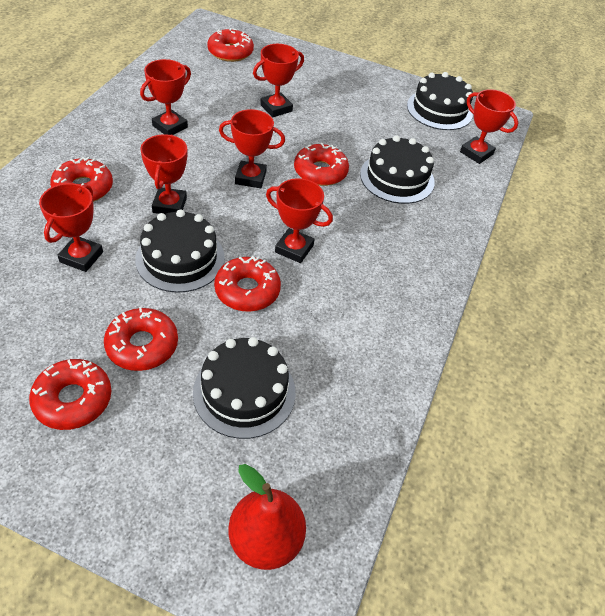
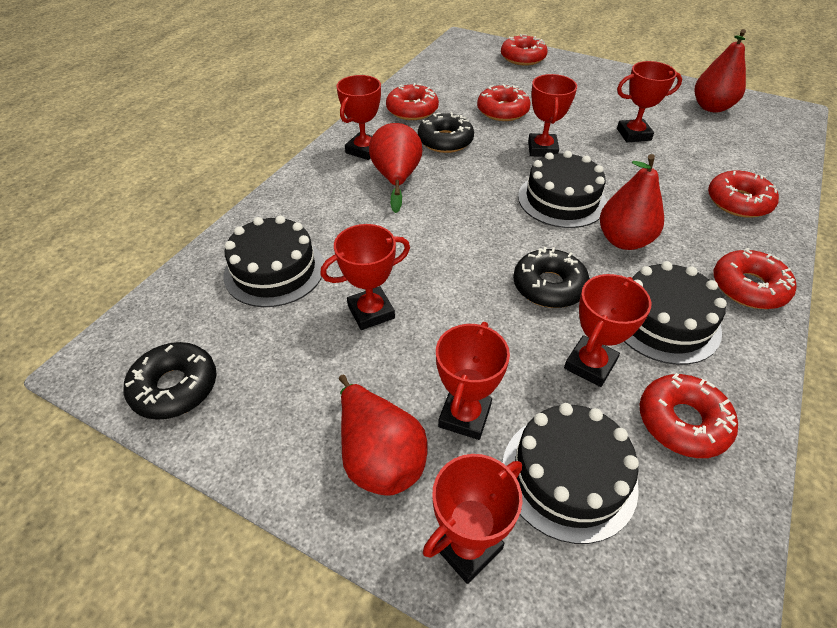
black donut: none = 0 -> [124,342,217,420] [418,112,474,153] [513,247,590,308] = 3
red pear: [228,464,306,570] = 1 -> [339,375,428,496] [369,123,422,213] [600,154,664,250] [695,29,746,113] = 4

